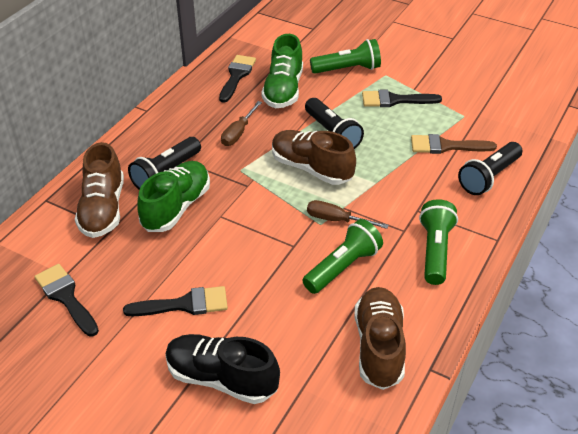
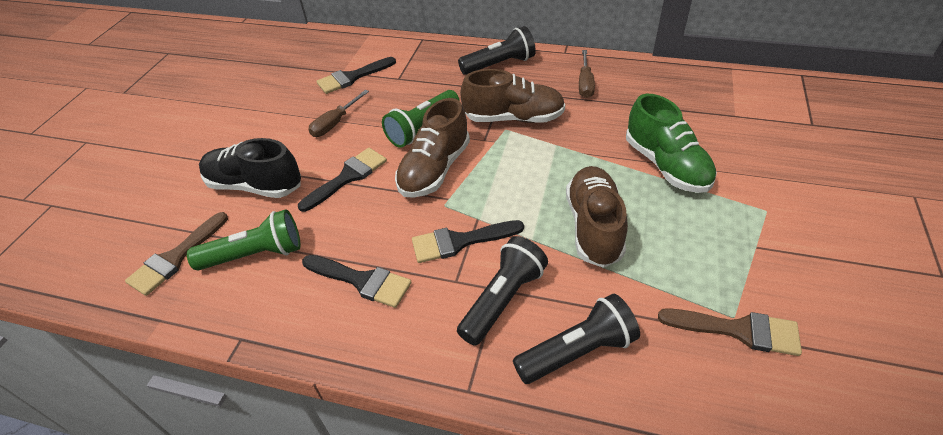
brown brush: [411,134,497,154] = 1 -> [125,212,228,296] [658,308,802,356] = 2
green flashlight: [302,219,383,294] [310,39,381,74] [419,199,458,285] = 3 -> [187,209,300,270] [382,90,459,148] = 2
green shoe: [137,161,210,232] [261,34,303,108] = 2 -> [626,94,717,193] = 1

